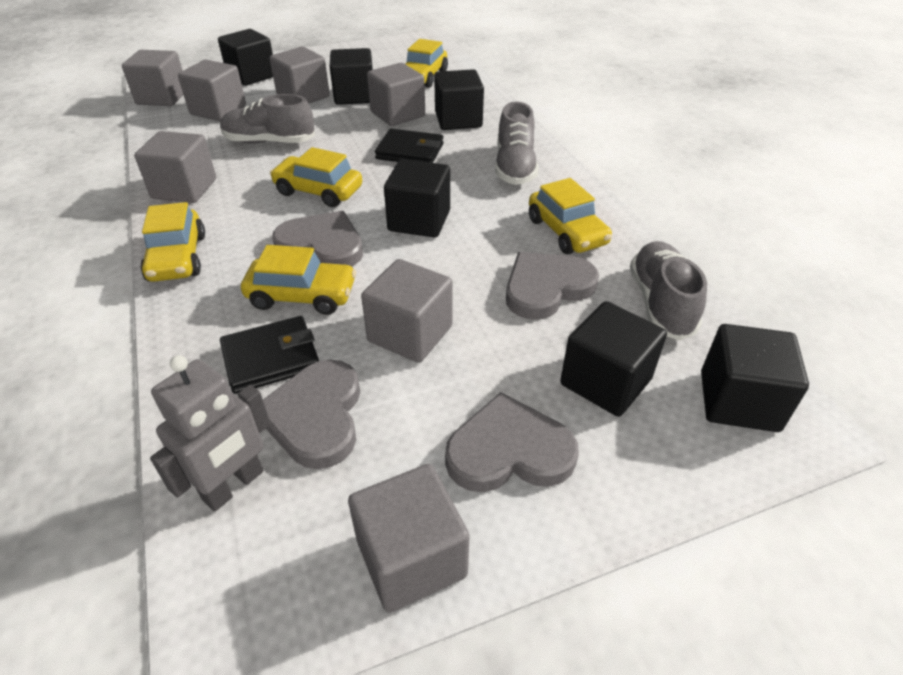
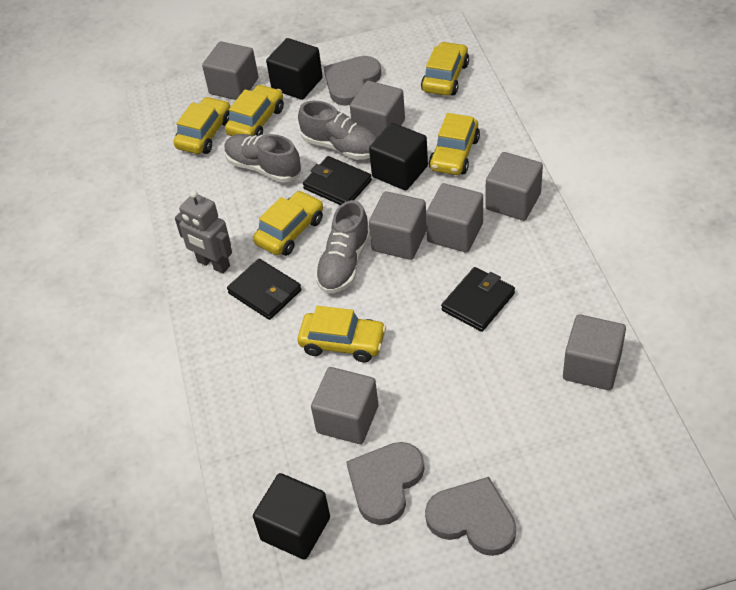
black cube: [218,29,273,86] [330,48,373,105] [384,159,450,238] [434,69,484,130] [560,301,667,417] [701,324,809,432] = 6 -> [253,473,330,560] [266,38,323,100] [369,123,428,191] = 3
black wallet: [220,316,319,394] [375,129,443,163] = 2 -> [227,259,302,320] [303,156,372,205] [441,267,515,332] = 3
grey heart: [263,359,360,469] [272,211,363,267] [445,392,579,492] [506,252,599,320] = 4 -> [324,56,381,106] [346,442,425,525] [425,477,516,556] = 3
yellow car: [141,202,205,282] [241,245,356,315] [270,147,362,207] [405,39,448,88] [529,178,612,254] = 5 -> [173,97,230,154] [225,84,284,136] [253,191,323,256] [297,306,386,362] [421,42,469,96] [429,113,480,175] = 6

